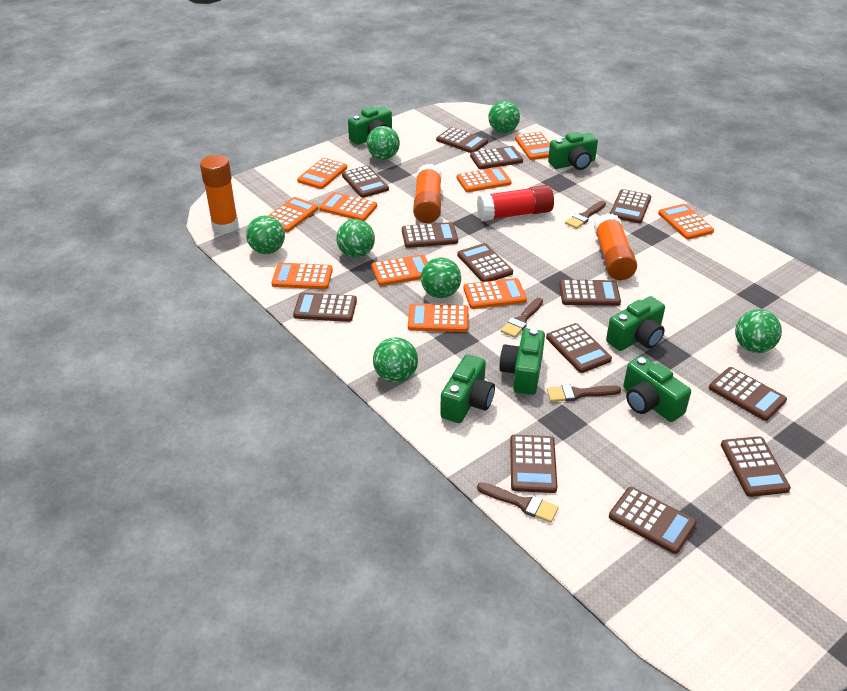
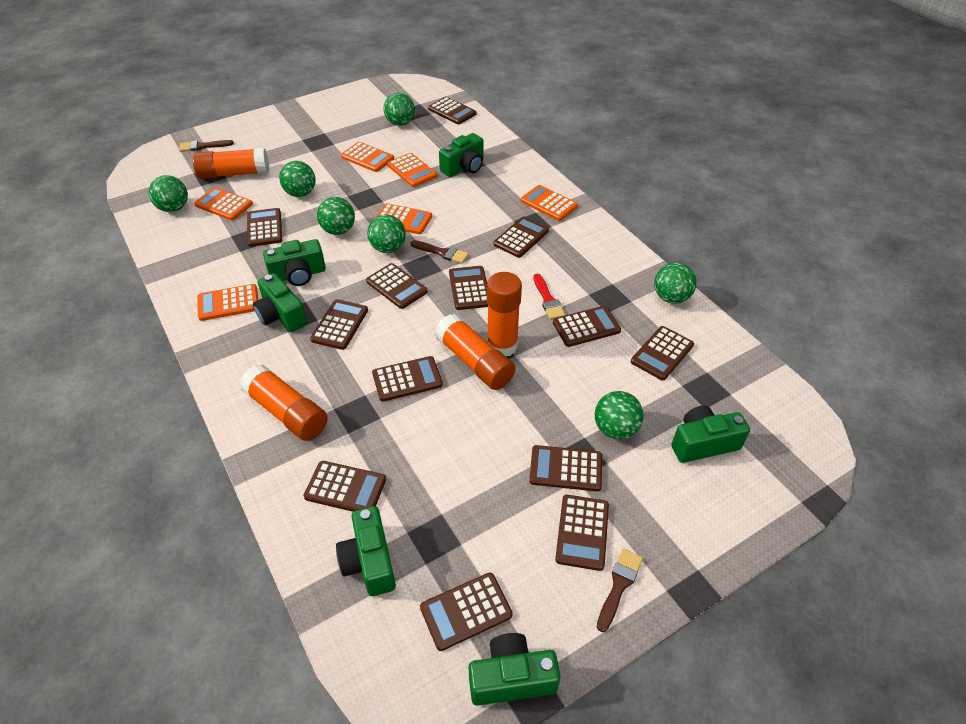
brown brush: [477,482,559,523] [501,298,543,338] [547,385,621,402] [565,201,606,229] = 4 -> [179,140,234,152] [411,240,469,264] [597,549,643,632] = 3
orange calculator: [268,197,318,232] [271,263,333,289] [297,158,347,189] [319,192,377,221] [372,254,428,286] [408,304,469,332] [457,167,512,192] [463,278,527,309] [515,132,550,160] [658,204,714,240] = 10 -> [194,187,253,220] [197,284,258,321] [341,142,394,172] [375,203,432,234] [387,153,437,187] [521,185,578,221] = 6
orange glue stick: [200,155,239,234] [413,164,442,223] [594,213,637,280] = 3 -> [193,148,269,179] [240,364,328,441] [435,314,515,390] [487,272,522,356] = 4
red brush: none = 0 -> [533,274,565,320] = 1
red glue stick: [477,185,554,221] = 1 -> none = 0

